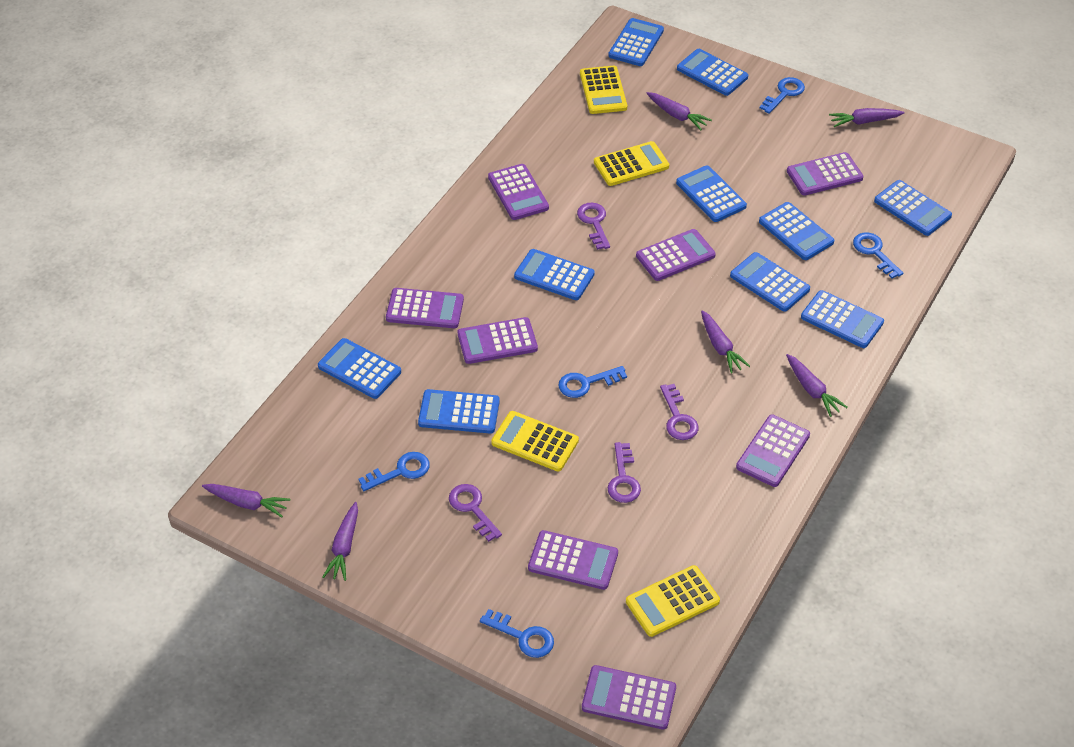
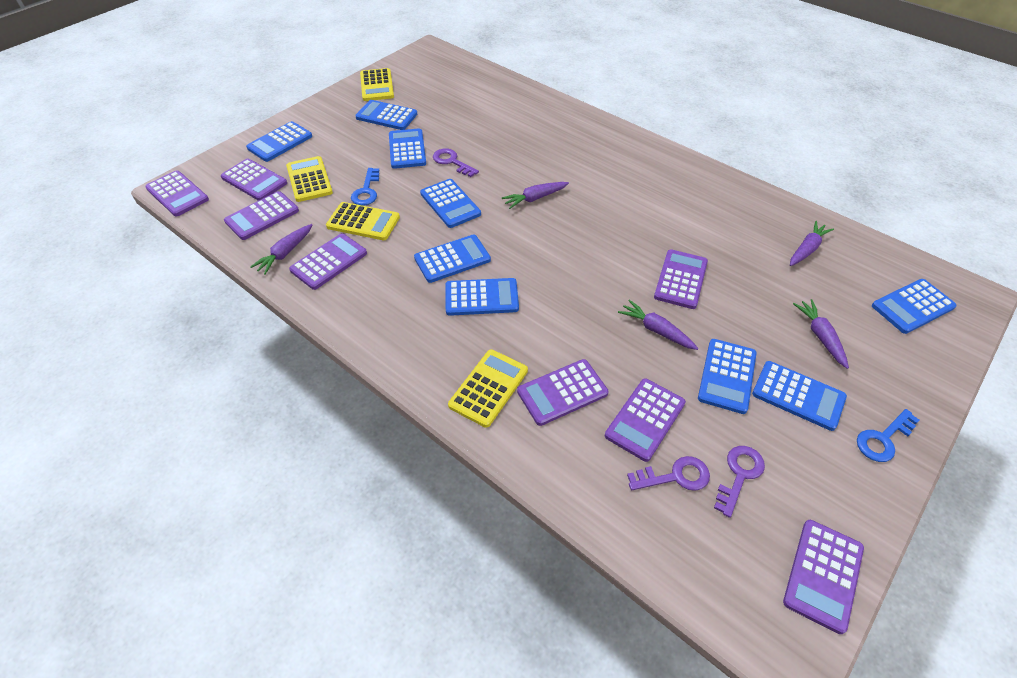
blue calculator: [318,338,401,399] [418,389,500,434] [514,249,595,300] [608,18,664,66] [676,165,747,222] [677,49,748,96] [730,252,810,312] [759,202,834,260] [801,290,884,348] [874,180,952,236] = 10 -> [246,121,312,162] [355,100,417,130] [389,128,426,169] [414,234,491,283] [420,179,481,228] [445,278,519,316] [698,339,757,414] [752,361,847,431] [872,279,957,334] = 9
blue key: [358,452,430,491] [480,609,554,658] [558,366,627,398] [760,77,805,114] [853,232,903,279] = 5 -> [351,168,379,206] [857,409,919,462] = 2
purple carrot: [202,484,291,517] [322,502,358,581] [646,92,712,130] [701,310,750,373] [786,354,848,417] [829,108,904,127] = 6 -> [250,224,312,275] [502,182,569,209] [618,300,699,350] [790,221,834,266] [793,299,849,369] = 5
purple key: [449,484,502,542] [577,203,610,250] [607,442,641,503] [660,384,699,440] = 4 -> [433,148,479,177] [627,456,710,491] [714,446,765,518] = 3

